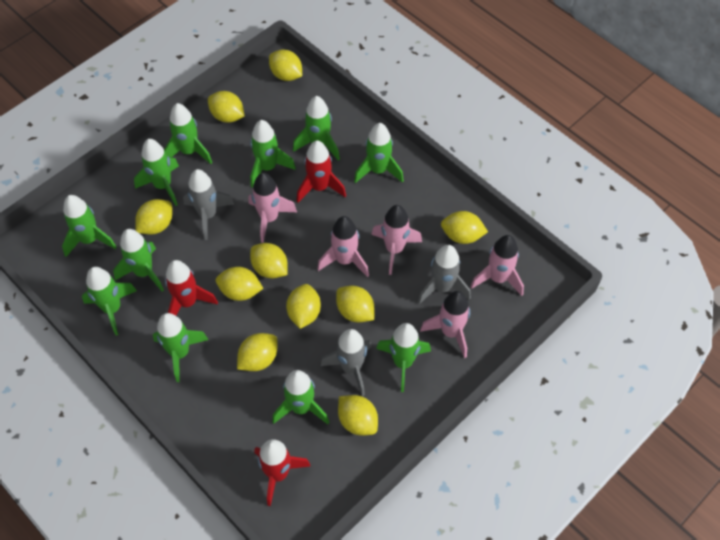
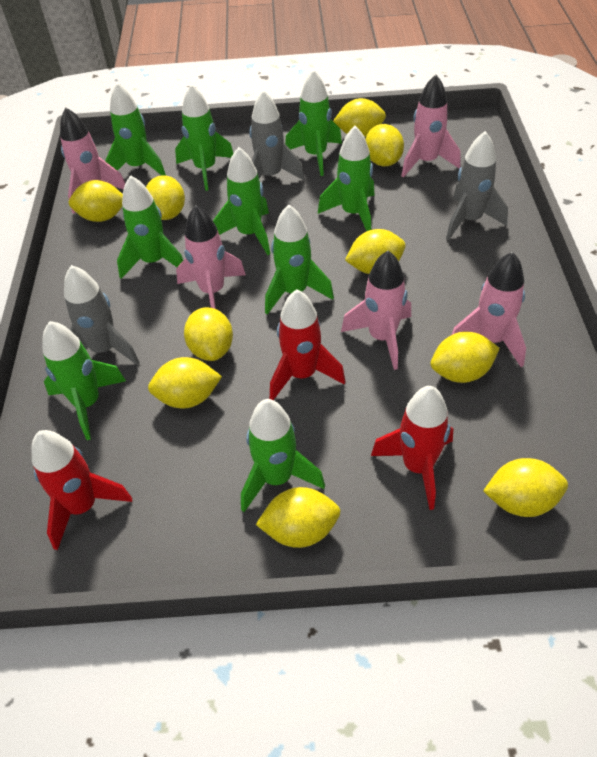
green rocket: [62,195,117,257] [82,267,137,336] [113,229,164,292] [134,139,179,206] [153,313,208,382] [164,103,212,164] [250,120,296,188] [272,370,329,424] [293,96,340,161] [354,123,404,183] [376,323,431,392] = 11 -> [43,321,126,440] [105,83,166,175] [117,175,183,279] [175,84,233,191] [213,147,270,255] [241,399,325,512] [265,205,334,315] [285,69,342,176] [318,126,375,231] = 9

